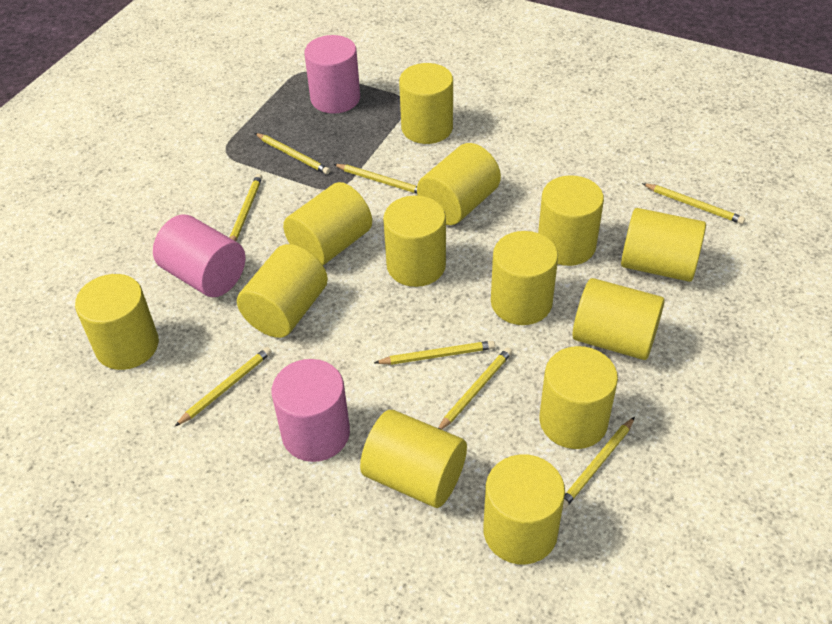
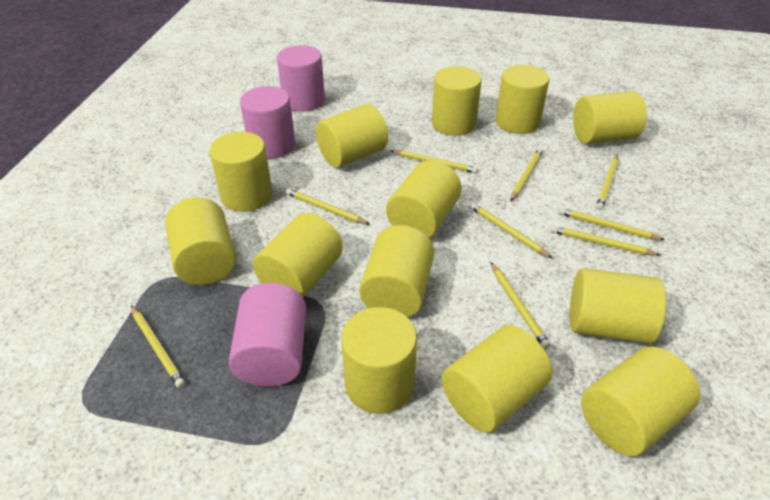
yellow pencil: [175,347,272,426] [230,174,262,241] [255,133,330,174] [334,164,417,194] [374,341,495,365] [438,347,512,430] [563,417,635,509] [642,183,745,224] = 8 -> [131,306,185,388] [286,188,369,224] [390,150,478,174] [470,203,552,258] [491,262,550,349] [510,148,543,202] [551,226,660,256] [559,208,665,240] [596,154,619,210] = 9

